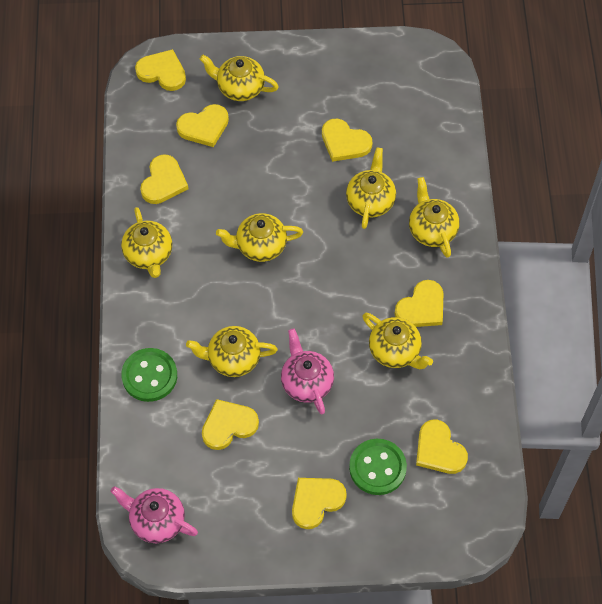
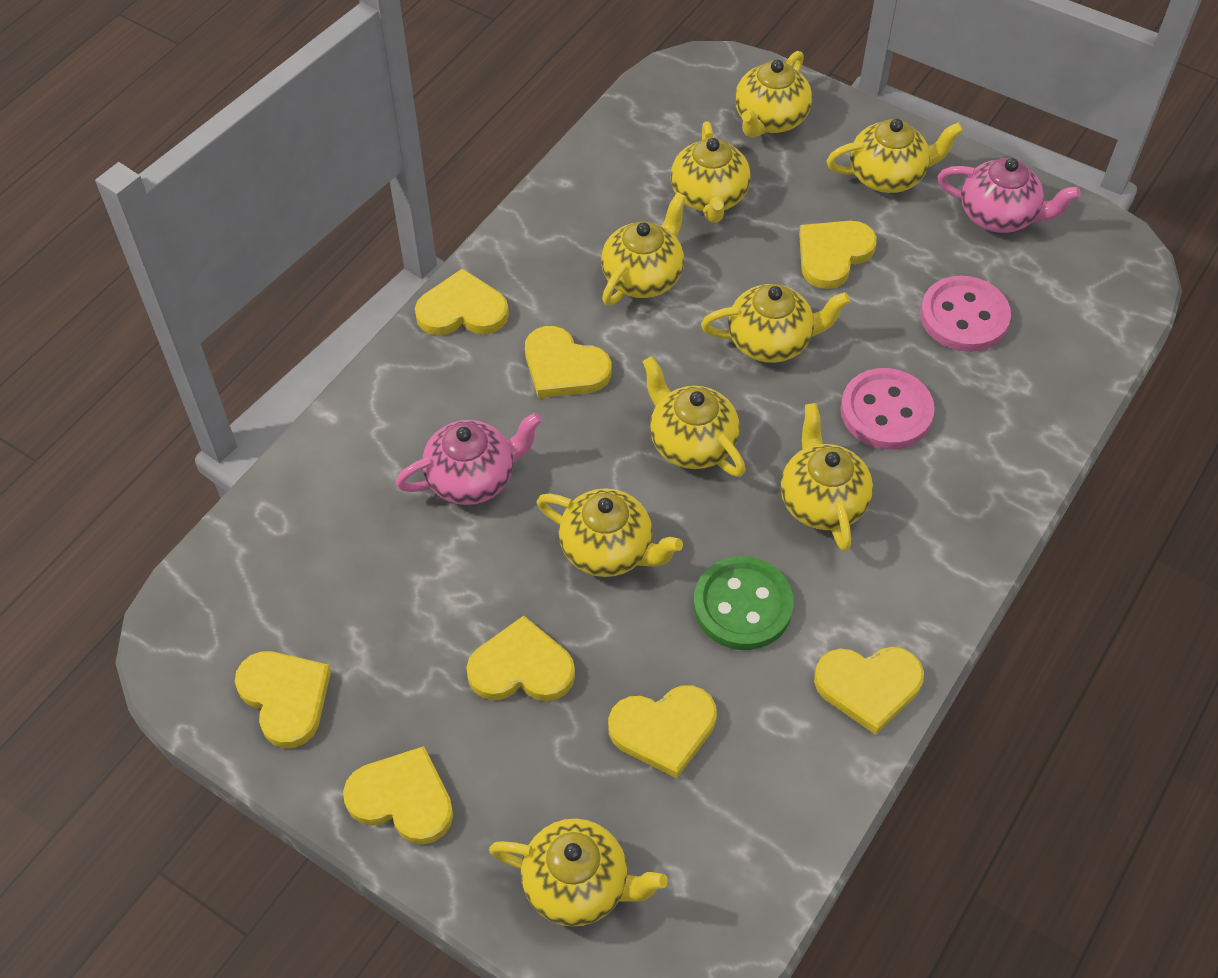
green button: [121,348,177,402] [349,439,407,495] = 2 -> [693,556,794,650] = 1
pink button: none = 0 -> [840,368,935,450] [920,276,1011,352] = 2
yellow teapot: [121,207,172,278] [186,326,278,377] [200,55,279,101] [216,213,303,262] [346,147,396,229] [362,313,433,369] [409,177,460,258] = 7 -> [489,819,668,927] [536,488,683,577] [601,192,686,306] [642,356,746,477] [671,121,751,223] [701,284,850,363] [735,51,812,138] [780,403,873,551] [827,119,963,193] = 9

